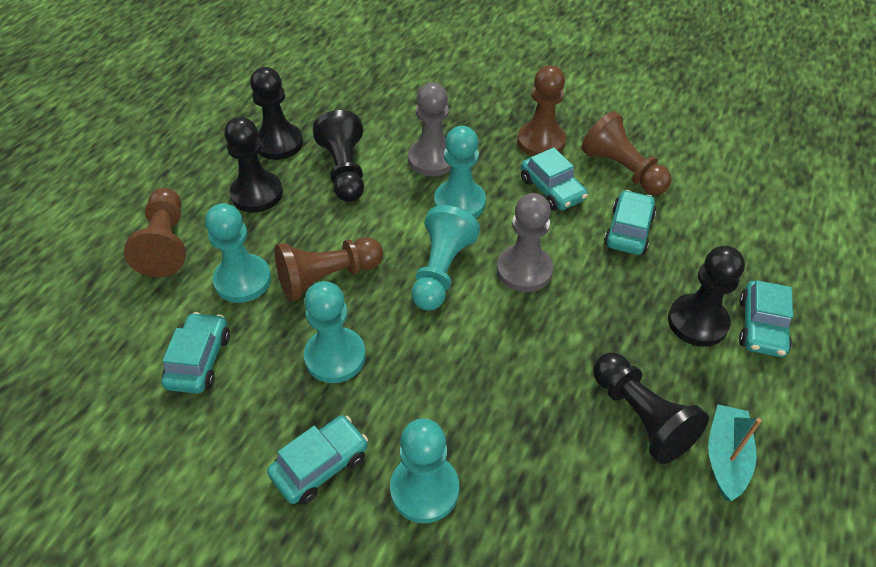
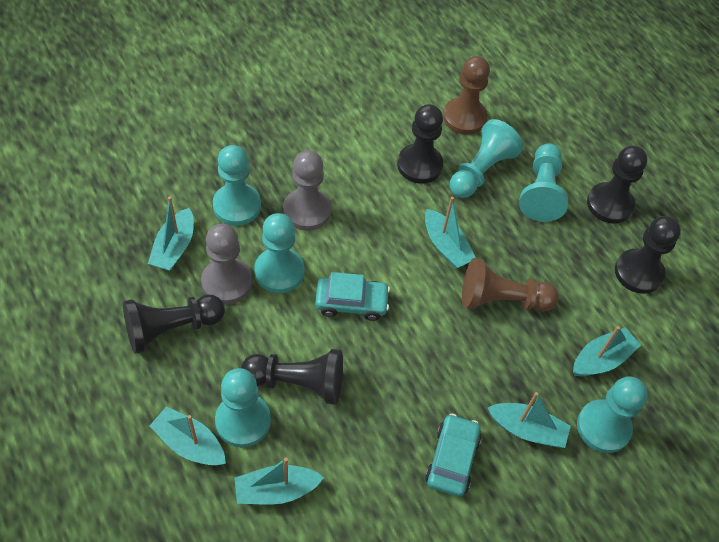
brown pawn: [124,188,186,277] [274,237,383,301] [517,65,566,156] [581,111,672,195] = 4 -> [443,56,490,135] [462,258,559,312] = 2
turquoise boat: [708,404,762,501] = 1 -> [148,197,194,271] [150,406,226,465] [234,458,324,504] [425,197,476,268] [488,392,571,448] [573,326,641,376] = 6
turquoise car: [162,312,230,394] [267,415,368,505] [521,147,588,211] [604,190,656,255] [739,280,793,357] = 5 -> [315,272,390,321] [425,414,482,497] = 2
turquoise pawn: [205,203,271,303] [304,281,366,383] [390,419,459,523] [411,205,480,310] [434,126,486,218] = 5 -> [213,145,261,226] [215,368,271,447] [254,213,305,293] [450,119,523,198] [519,144,568,222] [577,376,648,453] = 6

